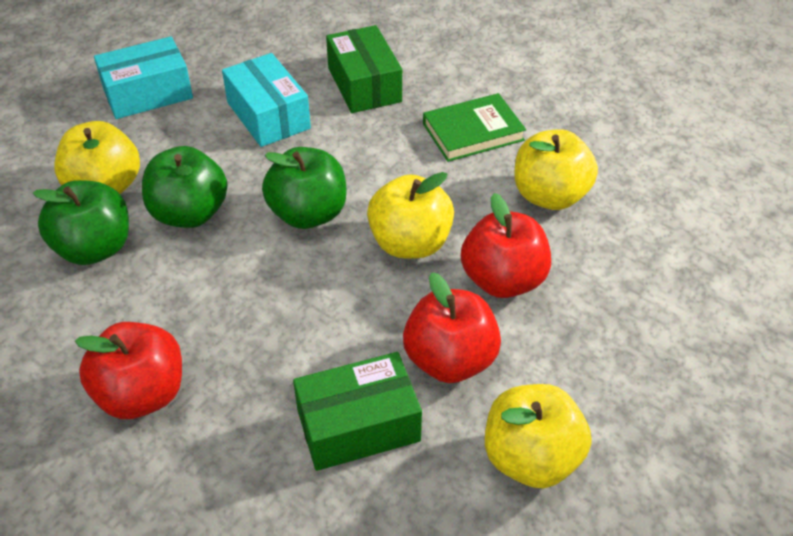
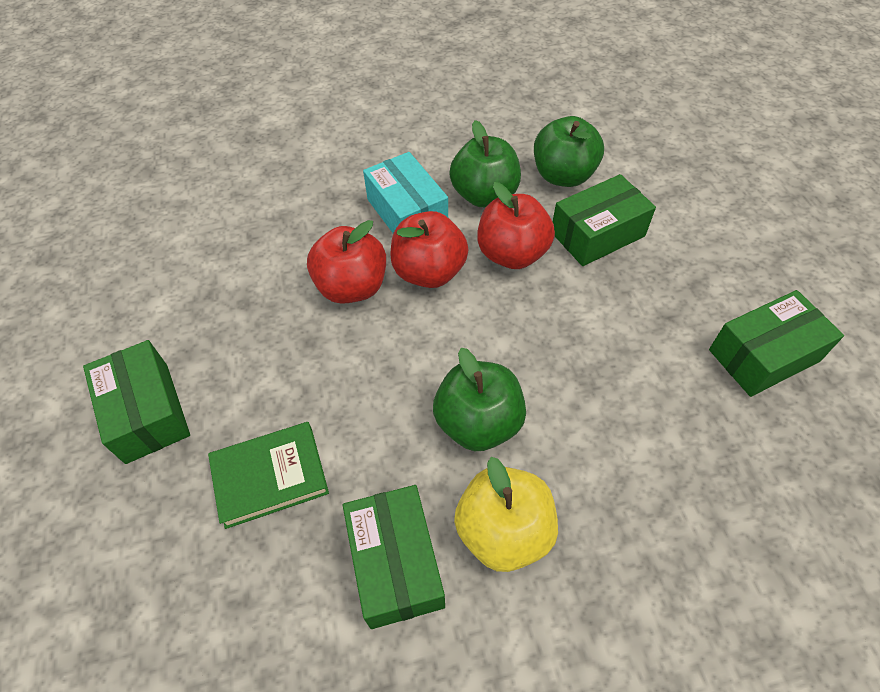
green box: [293,352,422,471] [326,25,402,113] = 2 -> [83,340,190,464] [343,485,445,629] [553,174,656,266] [709,290,844,397] = 4
turquoise box: [94,36,193,119] [222,53,311,147] = 2 -> [363,152,448,233] = 1
yellow apple: [54,121,140,194] [367,172,454,259] [485,384,592,488] [514,129,598,210] = 4 -> [454,457,558,572] = 1

